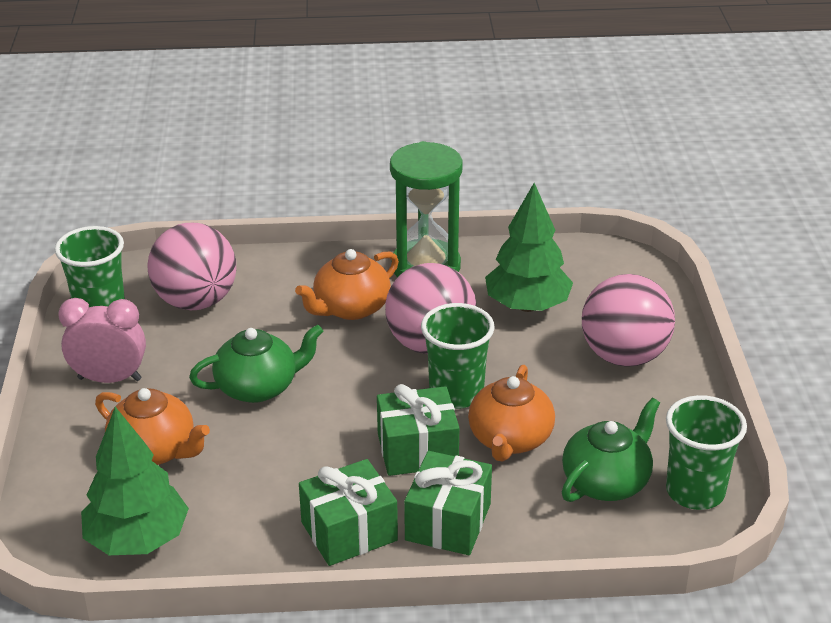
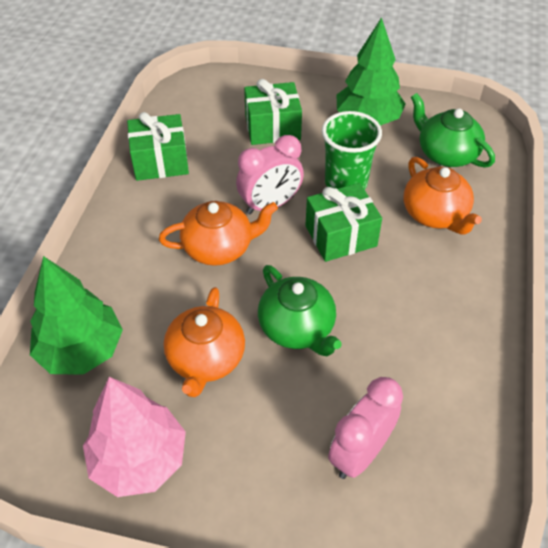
green cup: [55,226,125,307] [421,303,495,409] [666,395,747,510] = 3 -> [322,111,382,190] = 1
green hourglass: [390,141,463,278] = 1 -> none = 0
pink ball: [147,223,236,310] [385,263,476,354] [582,274,675,367] = 3 -> none = 0
pink clock: [58,298,146,383] = 1 -> [236,135,304,214] [328,377,403,479] = 2
pink tree: none = 0 -> [83,377,186,497] = 1

